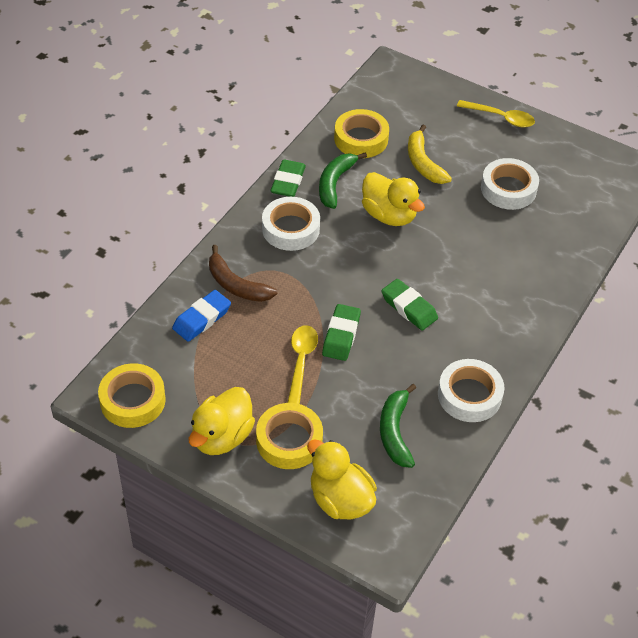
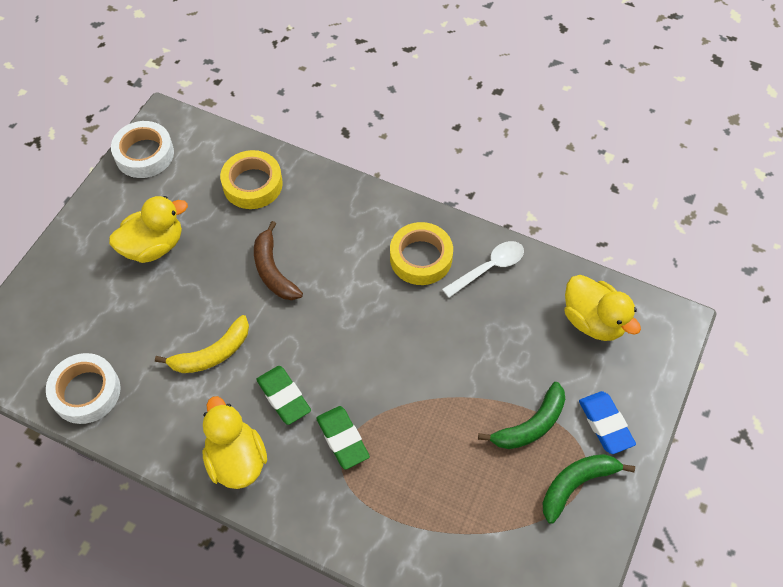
green eraser: [271,160,306,197] [322,304,361,361] [381,279,438,330] = 3 -> [256,366,311,425] [316,406,370,470] = 2
white spoon: none = 0 -> [442,241,524,298] = 1
white tape: [262,197,320,251] [438,359,504,422] [481,158,539,210] = 3 -> [46,353,121,424] [111,121,174,178] = 2
yellow spoon: [287,325,318,404] [457,100,535,127] = 2 -> none = 0
yellow tape: [98,363,166,428] [256,403,323,469] [334,109,389,158] = 3 -> [220,150,283,209] [390,222,453,285] = 2

